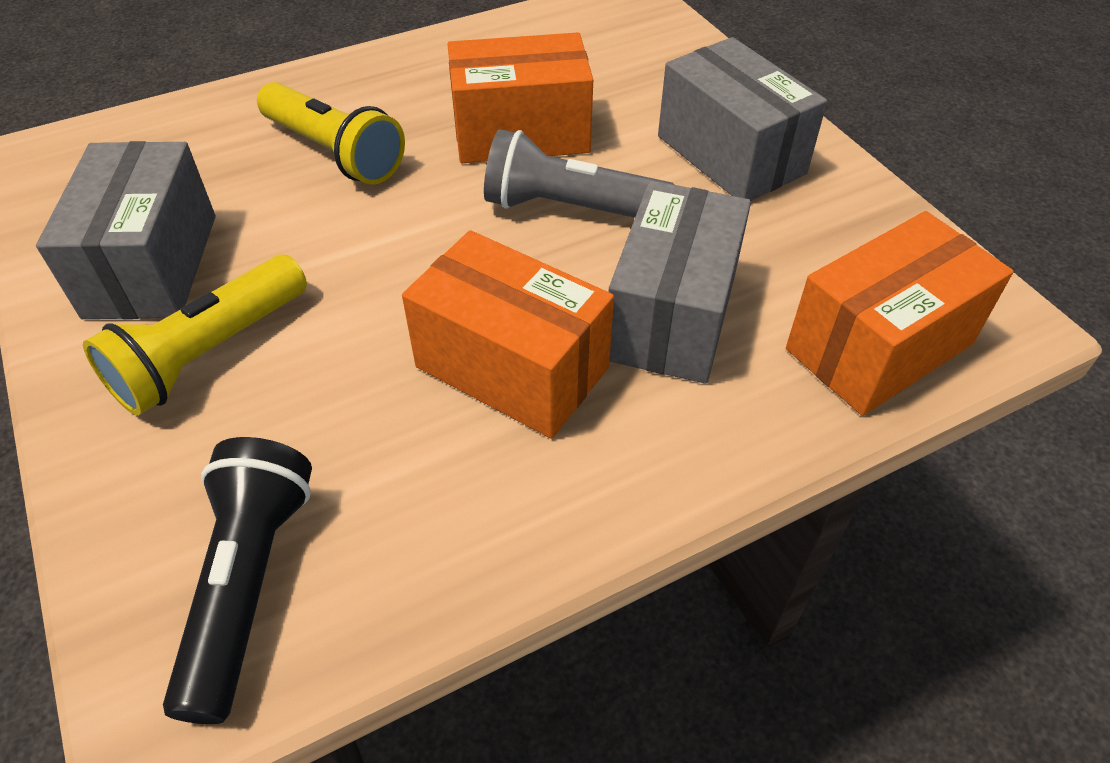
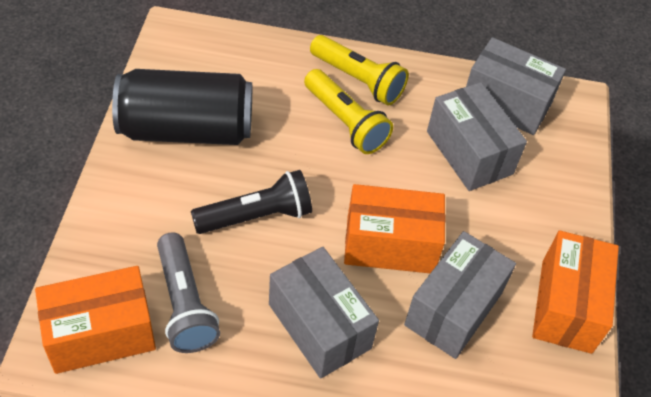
black can: none = 0 -> [112,69,252,145] = 1
grey box: [36,141,215,319] [609,181,751,384] [658,37,827,201] = 3 -> [269,247,379,379] [404,231,516,359] [427,82,527,191] [466,37,566,135] = 4

